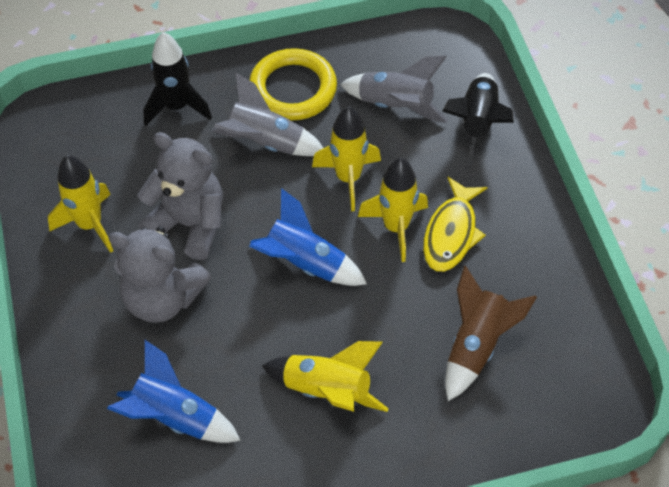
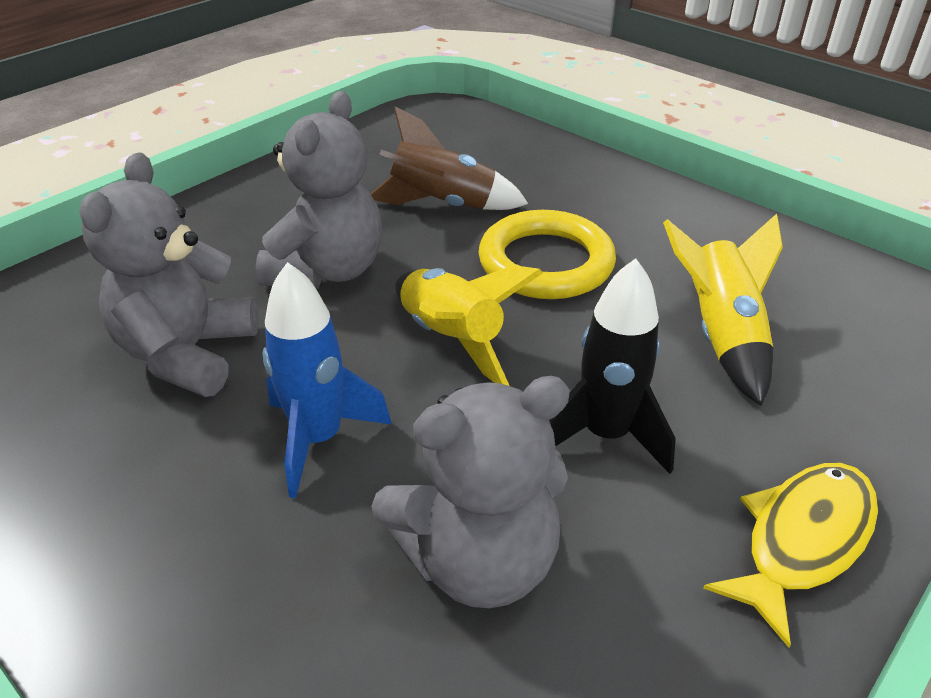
black rocket: [143,32,212,126] [442,73,514,166] = 2 -> [549,258,676,474] = 1
blue rocket: [107,340,241,443] [249,188,367,286] = 2 -> [263,262,392,498] = 1
grey rocket: [212,73,323,156] [340,56,448,123] = 2 -> none = 0
grey teddy bear: [108,226,211,323] [137,132,223,260] = 2 -> [79,152,258,397] [255,91,382,289] [372,376,570,608] = 3
yellow rocket: [48,155,113,253] [262,341,389,412] [312,106,381,211] [358,158,428,262] = 4 -> [395,265,543,386] [663,214,783,406] = 2

